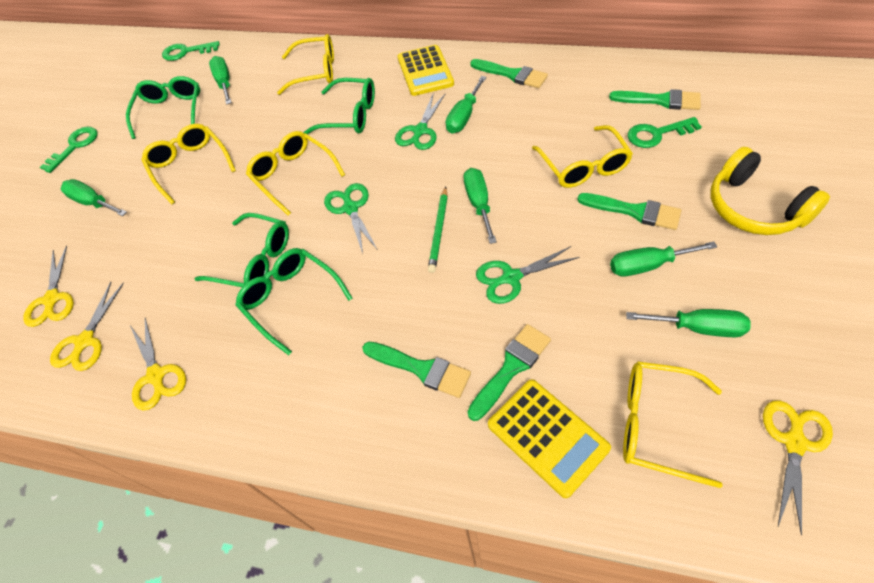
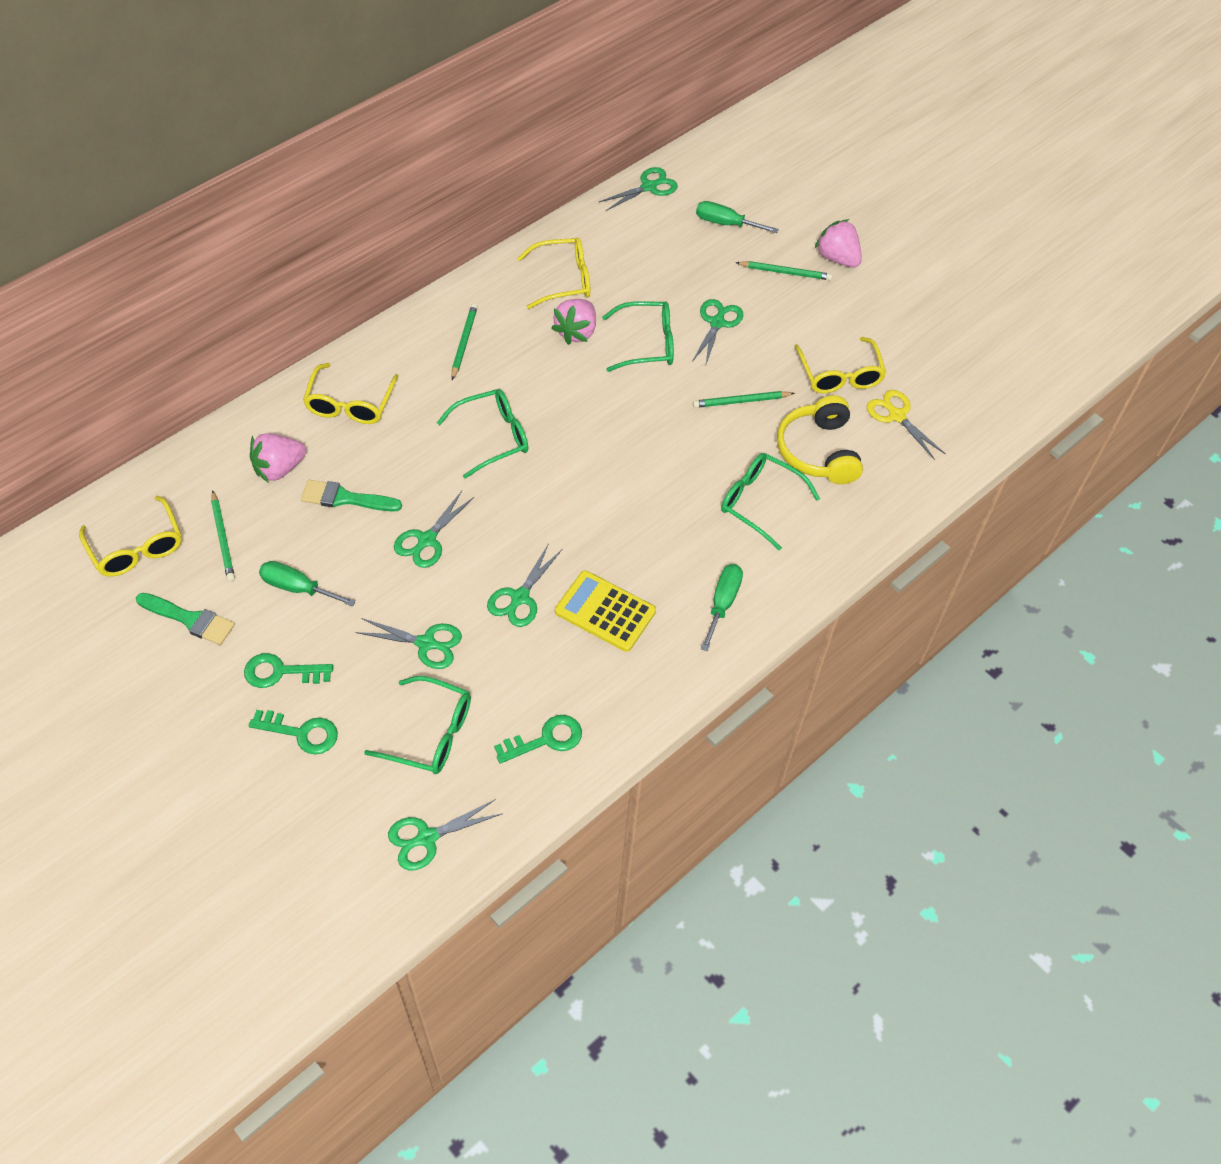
green brush: [362,342,471,398] [467,324,551,421] [470,59,548,88] [577,193,681,230] [609,89,701,110] = 5 -> [136,593,235,645] [301,480,402,512] = 2
green pencil: [428,187,448,273] = 1 -> [211,490,235,581] [452,303,478,380] [693,391,795,408] [735,261,832,280] = 4
green scissors: [324,183,377,253] [395,92,445,150] [476,246,579,304] = 3 -> [355,618,462,669] [388,799,503,871] [394,491,475,568] [487,543,562,627] [599,167,678,211] [692,299,744,367] = 6
green screwdriver: [61,179,127,216] [209,56,232,105] [446,76,486,133] [464,168,497,244] [610,242,717,276] [626,309,751,337] = 6 -> [259,561,356,607] [696,201,779,233] [701,564,743,651] = 3
pink strawberry: none = 0 -> [250,433,307,483] [552,299,596,345] [815,219,862,267] = 3
yellow calculator: [398,45,454,96] [488,380,611,498] = 2 -> [555,570,656,652] = 1
yellow glasses: [141,124,236,204] [246,131,345,216] [277,34,334,95] [532,125,633,188] [623,361,722,488] = 5 -> [79,496,182,577] [303,363,399,424] [517,238,590,309] [794,337,886,393] = 4
yellow scissors: [23,245,74,327] [50,282,124,371] [130,318,186,410] [763,400,833,535] = 4 -> [867,390,946,460] = 1

